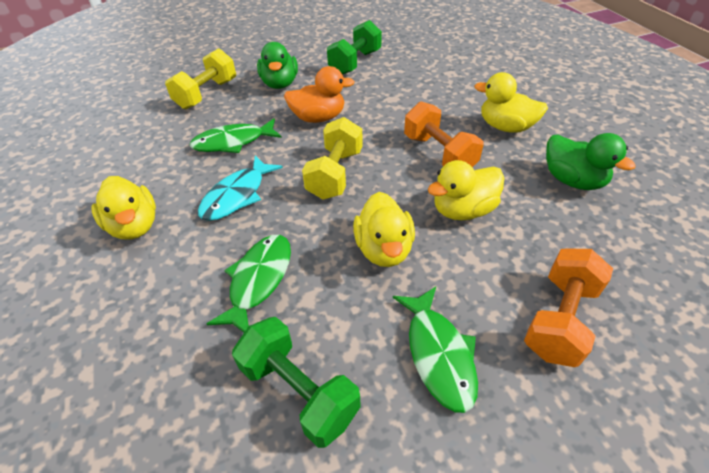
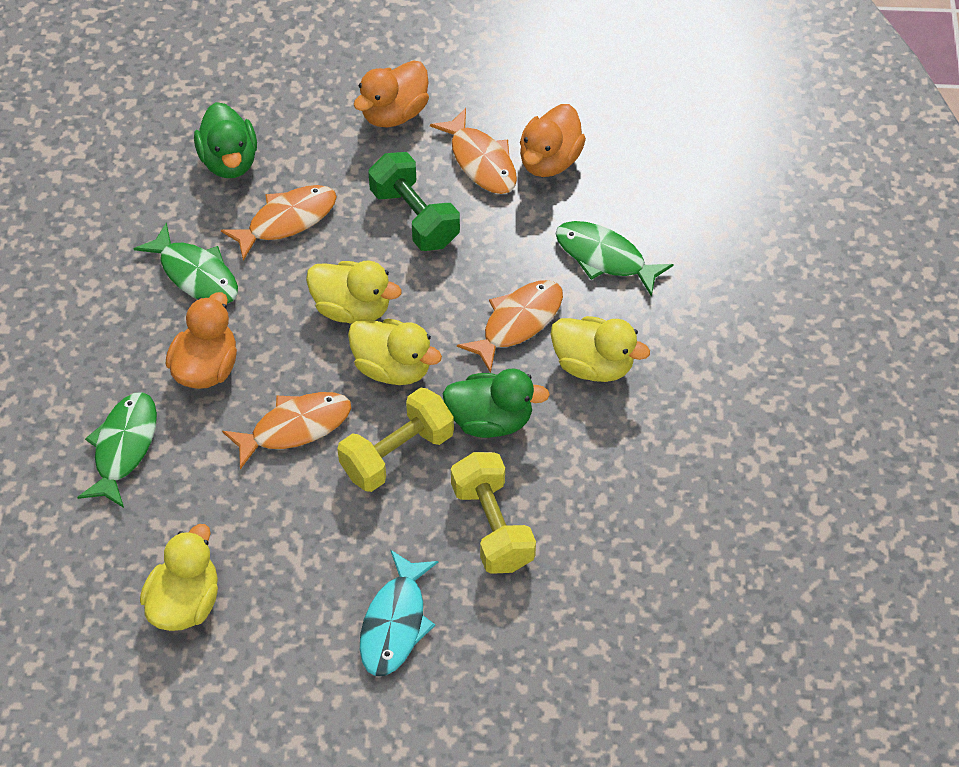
green dumbbell: [232,317,361,448] [327,20,382,75] = 2 -> [368,152,460,251] = 1
orange duck: [284,66,355,123] = 1 -> [166,292,237,389] [354,60,429,128] [520,104,586,177] = 3
orange dumbbell: [404,102,483,167] [524,249,613,367] = 2 -> none = 0
orange fish: none = 0 -> [221,185,337,261] [222,392,351,470] [430,108,517,194] [457,280,563,373] = 4

